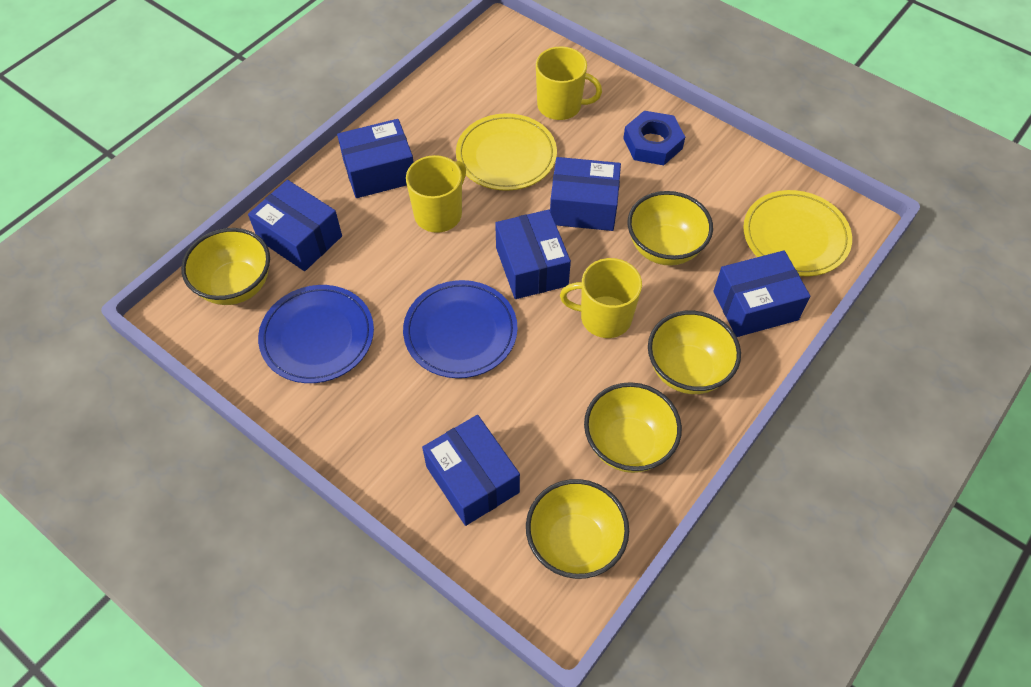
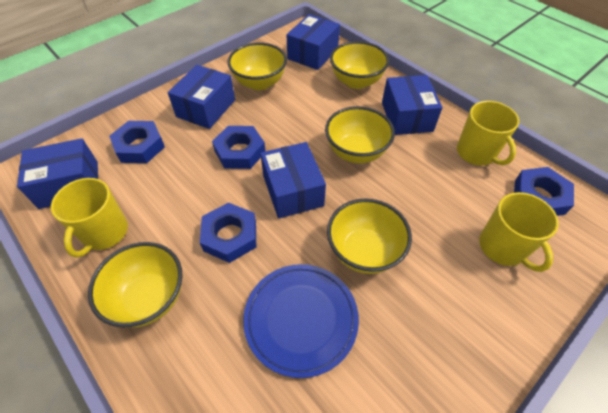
blue box: [248,180,342,271] [337,119,414,198] [422,415,520,526] [495,209,571,299] [550,157,621,231] [713,250,810,337] = 6 -> [17,138,98,209] [168,65,235,129] [260,142,326,218] [287,14,340,70] [382,75,442,135] = 5
blue nut: [623,111,685,165] = 1 -> [109,121,165,163] [200,202,256,263] [212,126,265,169] [514,167,574,216] = 4
blue plate: [258,285,374,383] [403,280,518,378] = 2 -> [243,264,359,378] = 1
yellow plate: [456,113,557,191] [743,190,852,276] = 2 -> none = 0

